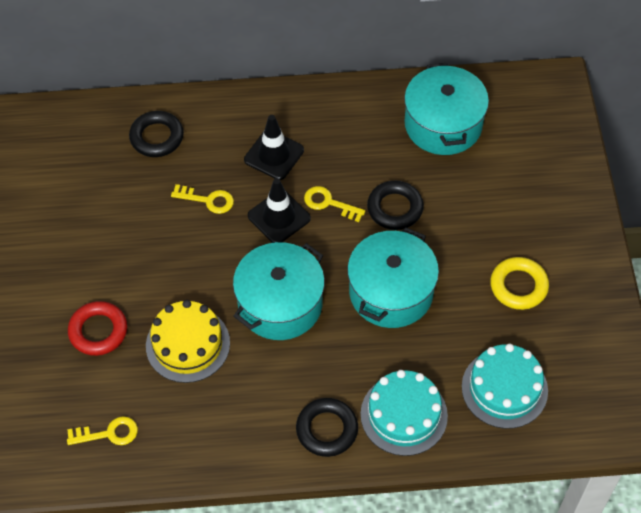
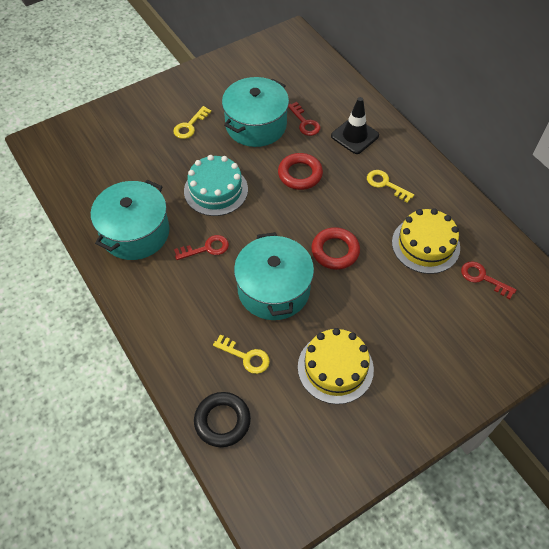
black ring: [129,111,184,157] [296,398,358,457] [367,181,424,230] = 3 -> [194,392,251,447] = 1
black traffic cone: [244,115,304,180] [248,178,311,243] = 2 -> [331,97,379,154] = 1
red key: none = 0 -> [174,235,229,260] [288,102,320,136] [461,261,516,299] = 3
red ring: [68,301,127,356] = 1 -> [278,153,323,190] [311,227,360,270] = 2
turquoise cake: [361,370,448,456] [462,344,548,429] = 2 -> [184,155,248,216] = 1
yellow cake: [146,300,230,383] = 1 -> [298,328,374,404] [392,208,460,274] = 2
yellow ring: [490,257,549,310] = 1 -> none = 0

